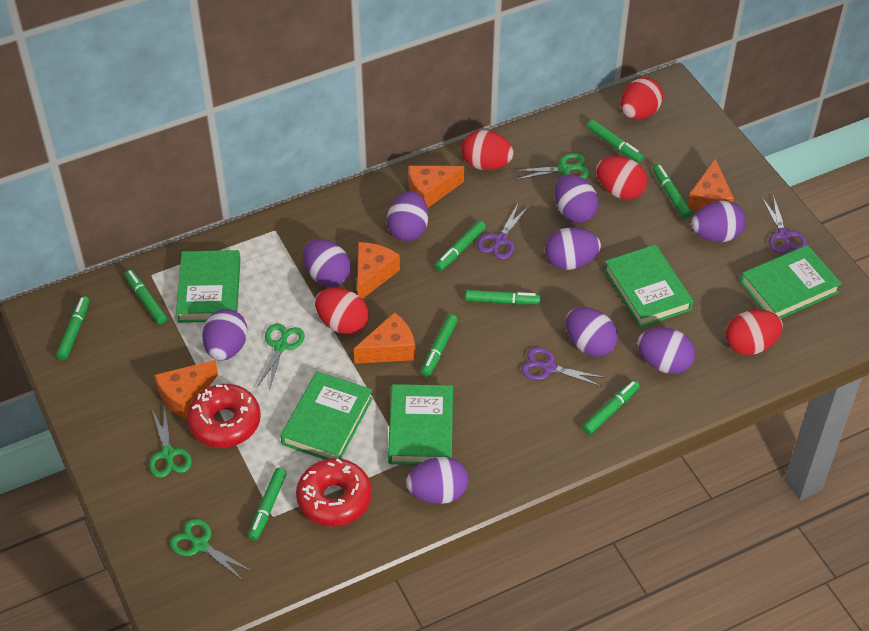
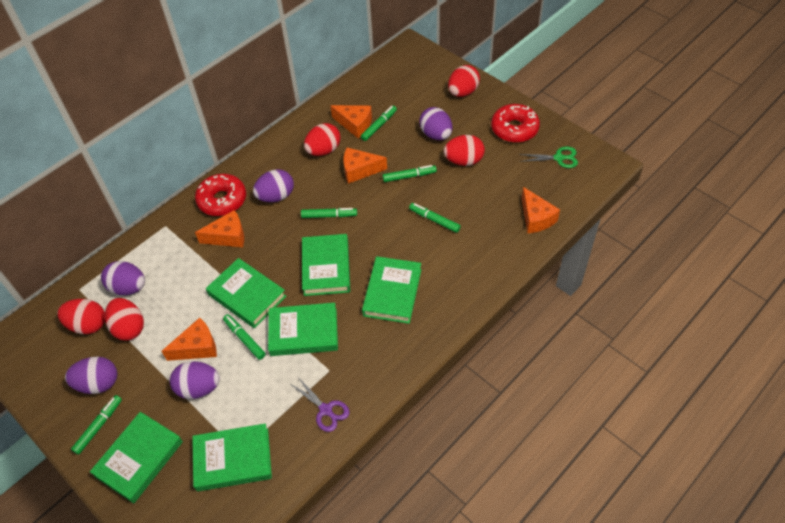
green book: [176,250,241,323] [281,371,373,460] [388,384,453,465] [604,244,693,328] [740,245,842,319] = 5 -> [90,412,183,503] [192,424,272,491] [206,258,287,328] [268,303,338,356] [302,234,350,296] [362,256,421,324] = 6
green marker: [56,296,90,360] [124,270,167,324] [248,468,287,541] [421,314,458,377] [435,221,486,271] [465,290,541,305] [582,380,640,435] [587,120,643,162] [653,164,692,219] = 9 -> [71,395,122,455] [223,314,266,360] [301,208,357,218] [361,106,397,141] [382,165,437,182] [409,203,461,233] = 6
green scissors: [149,405,192,478] [170,519,252,580] [257,323,305,390] [513,153,590,180] = 4 -> [519,146,578,168] = 1
purple egg: [202,309,247,361] [303,239,351,287] [387,191,428,242] [406,457,469,504] [545,227,601,270] [554,174,599,223] [566,307,618,357] [637,328,695,374] [692,201,746,242] = 9 -> [65,357,117,394] [101,261,145,295] [170,361,220,399] [253,169,294,202] [419,107,453,140] = 5
purple scissors: [477,204,529,259] [521,347,605,387] [762,195,807,254] = 3 -> [289,376,349,432] = 1

